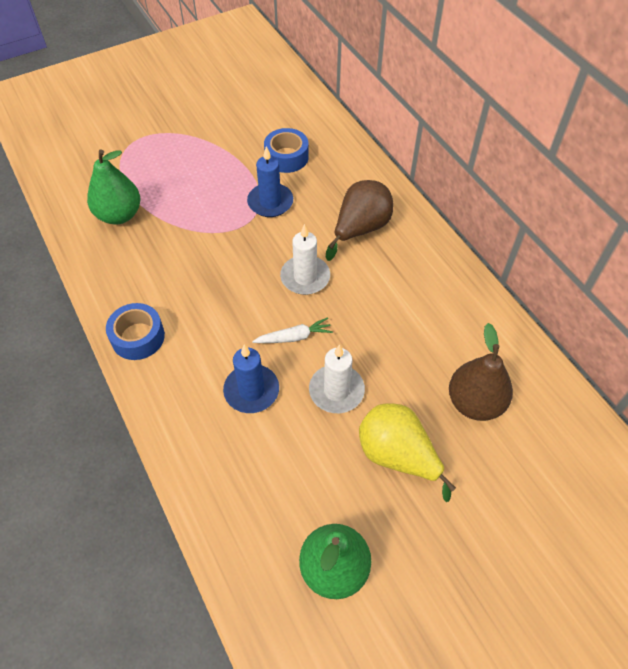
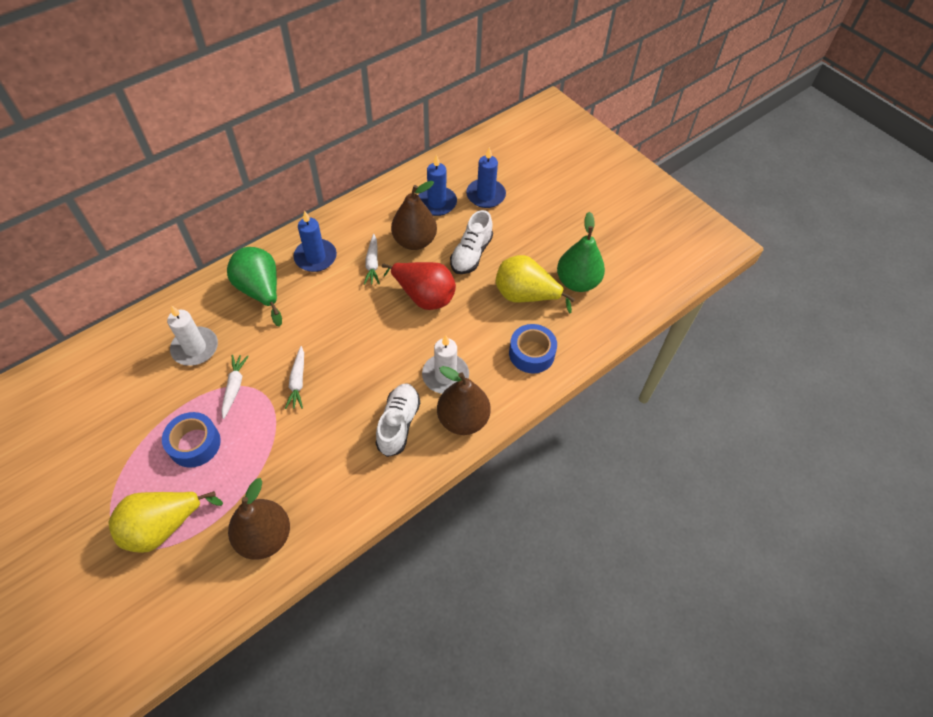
blue candle: [223,345,279,413] [247,146,293,217] = 2 -> [294,210,337,272] [418,154,457,216] [466,147,506,208] = 3
brown pear: [326,180,393,261] [449,323,513,421] = 2 -> [228,478,290,560] [391,181,437,250] [437,366,491,435] = 3
red pear: none = 0 -> [382,262,456,310] = 1
white carrot: [252,317,333,343] = 1 -> [221,355,249,419] [285,346,304,409] [364,234,380,285] = 3
white shoe: none = 0 -> [376,384,420,457] [450,210,493,274] = 2
yellow pear: [359,403,456,502] = 1 -> [109,491,223,553] [496,255,575,314] = 2

